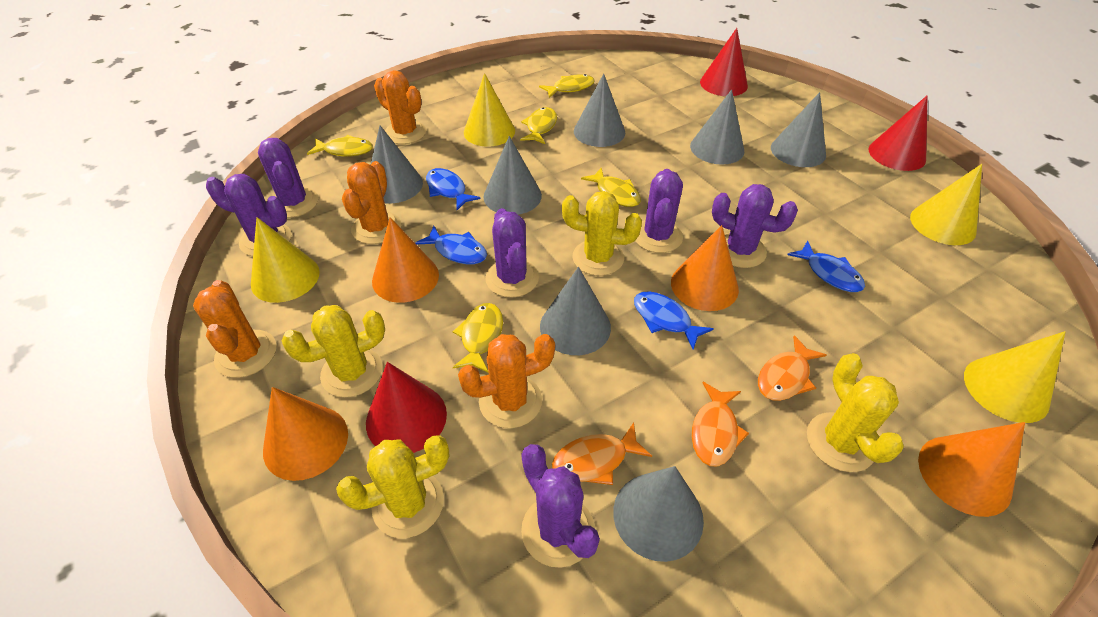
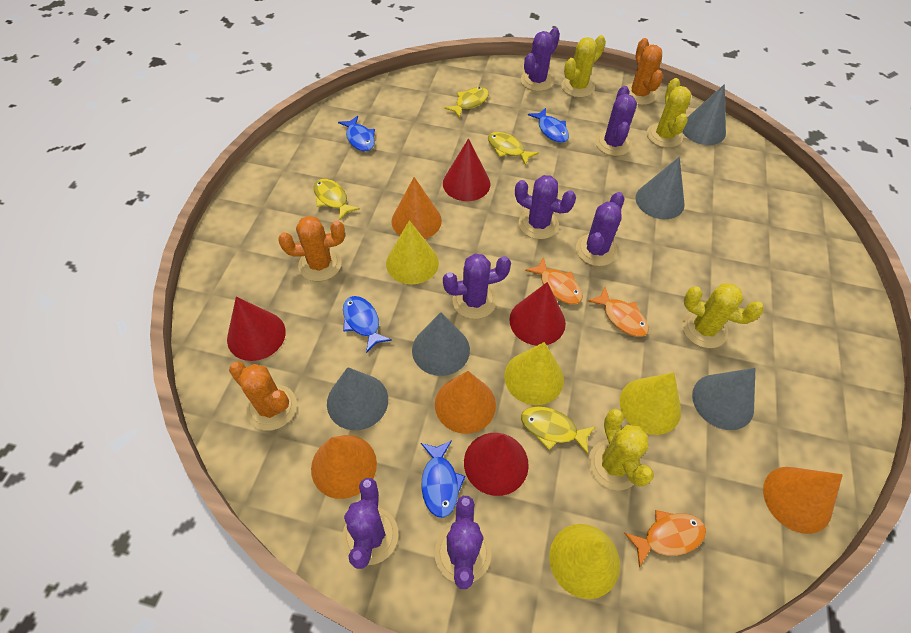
grey cone: [370,126,423,203] [483,136,542,215] [540,267,611,355] [574,73,625,147] [613,466,704,562] [690,89,744,165] [771,92,826,167] = 7 -> [327,367,388,430] [412,312,470,376] [636,157,685,219] [682,84,726,145] [692,368,755,430] = 5
orange cactus: [193,280,276,378] [342,161,401,244] [374,70,426,144] [458,334,555,428] = 4 -> [229,361,297,431] [278,216,345,281] [626,38,663,105] = 3
purple cactus: [206,174,291,256] [258,138,318,218] [485,208,539,298] [521,444,600,568] [635,169,683,253] [712,184,798,268] = 6 -> [342,478,398,569] [435,496,491,589] [443,254,511,319] [515,175,576,239] [521,28,560,91] [576,192,624,266] [595,86,637,156] = 7
red cone: [366,362,447,453] [700,28,748,96] [868,95,928,171] = 3 -> [227,297,286,361] [443,138,490,201] [464,433,529,496] [509,282,566,346] = 4
yellow fish: [307,135,373,157] [453,303,503,373] [520,107,557,144] [539,74,595,98] [581,168,641,207] = 5 -> [314,179,360,221] [444,87,489,118] [488,132,539,166] [521,407,596,454] = 4

